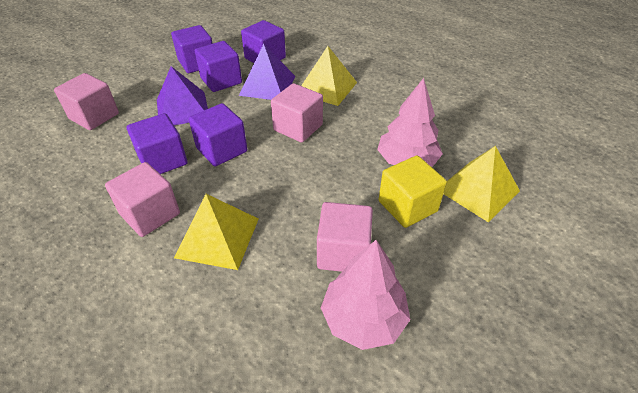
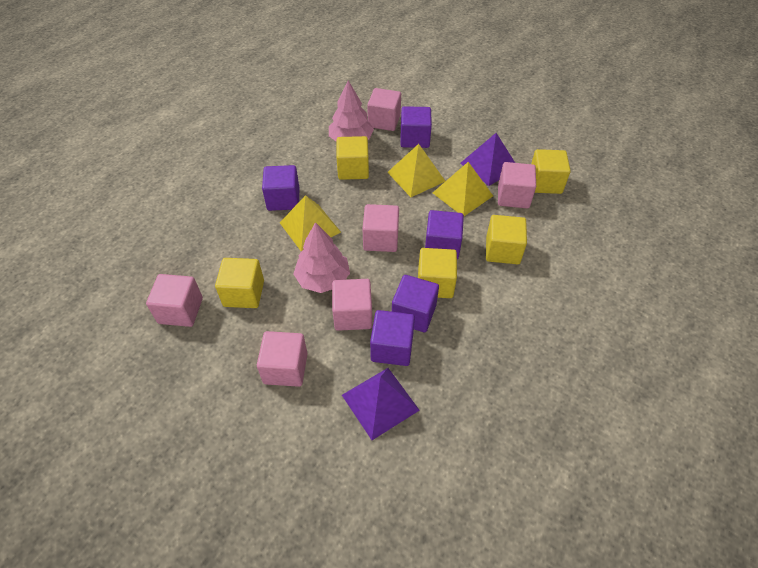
pink cube: [54,73,119,130] [105,162,180,237] [271,83,323,143] [317,202,373,272] = 4 -> [146,274,203,327] [257,331,307,387] [332,279,372,331] [362,204,399,252] [367,88,401,131] [498,162,536,209] = 6
yellow cube: [379,155,447,228] = 1 -> [215,258,264,308] [336,136,369,180] [418,248,457,298] [486,215,527,264] [531,149,571,194] = 5

